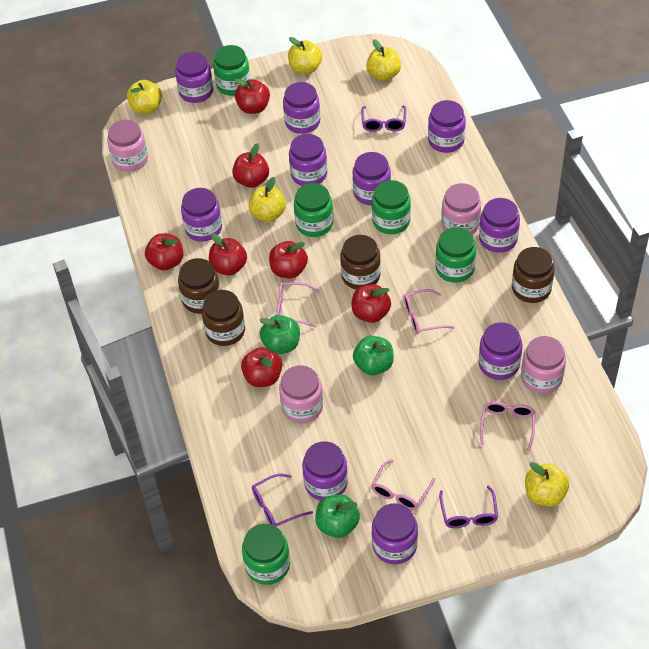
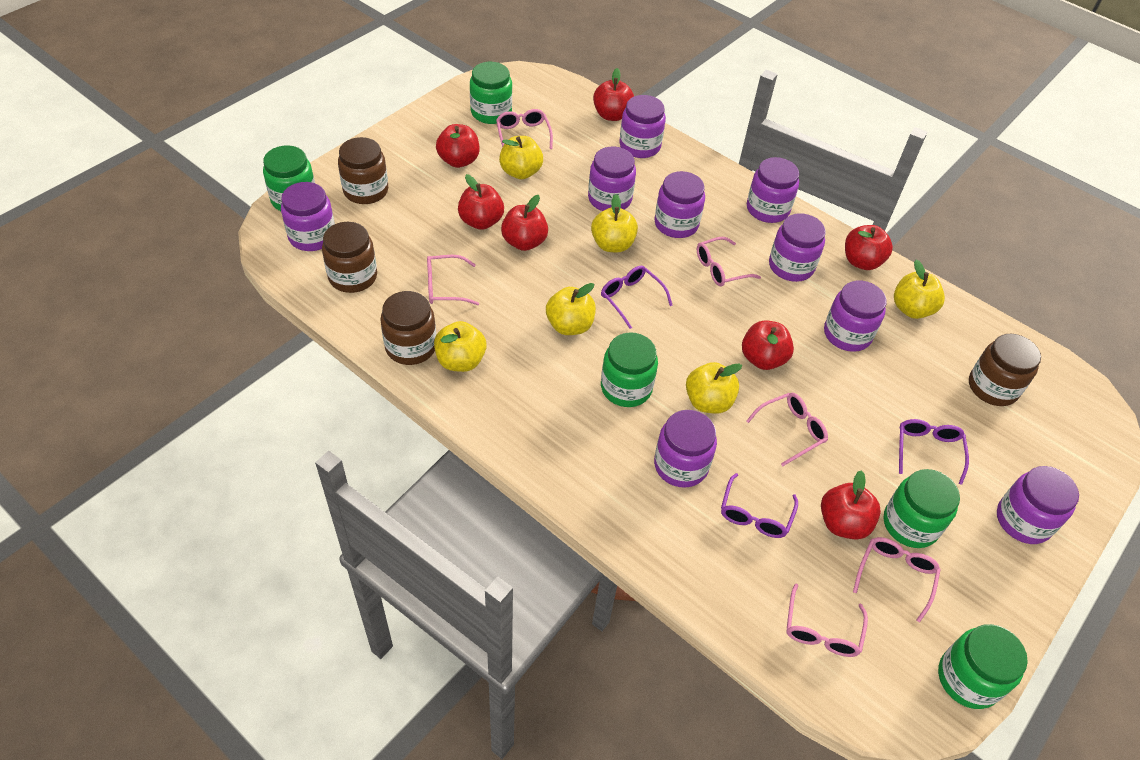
green apple: [260,315,300,354] [315,494,360,538] [353,336,394,375] = 3 -> none = 0
pink glasses: [276,282,320,327] [371,459,435,510] [404,289,455,334] [480,401,535,451] = 4 -> [427,255,479,305] [496,109,553,149] [697,237,761,286] [746,393,828,467] [786,584,868,657] [853,537,941,622] = 6
pink jar: [107,120,148,172] [279,365,323,423] [441,183,481,235] [521,336,566,394] = 4 -> none = 0
purple jar: [175,52,213,103] [181,188,222,242] [283,82,320,134] [289,134,327,186] [302,441,348,500] [353,152,391,205] [372,503,418,564] [428,100,466,153] [479,198,520,253] [479,322,522,380] = 10 -> [281,182,335,251] [588,147,636,211] [619,95,666,158] [654,171,705,238] [654,410,717,488] [747,157,799,223] [769,213,826,282] [824,281,887,352] [997,466,1079,544] = 9
yellow apple: [127,80,162,114] [249,177,286,222] [288,37,322,74] [366,39,401,81] [525,462,569,507] = 5 -> [434,321,487,372] [499,136,543,179] [546,283,596,335] [591,194,638,252] [686,362,742,414] [894,260,945,319] = 6

